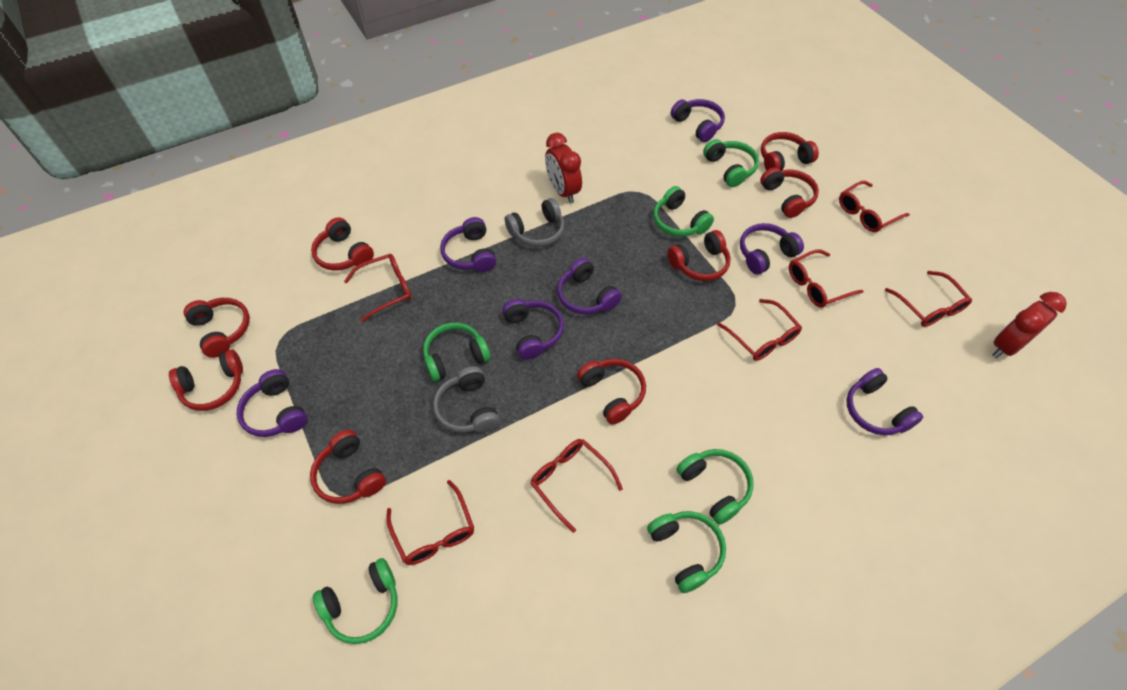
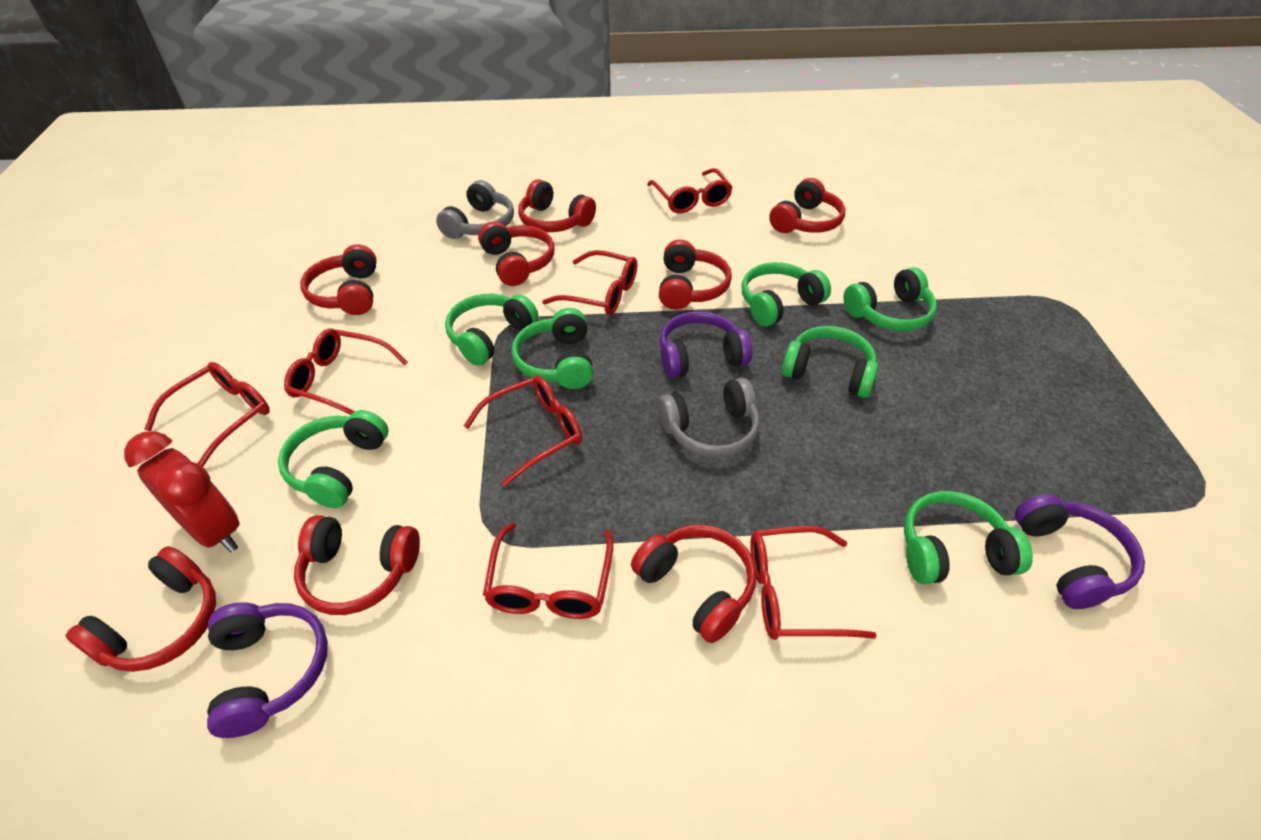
green headphones: [313,558,398,644] [423,323,491,381] [647,511,726,593] [653,186,714,237] [676,449,754,525] [703,139,759,187] = 6 -> [278,410,388,508] [445,294,538,366] [512,308,593,389] [742,262,831,326] [782,326,878,398] [844,267,937,331] [904,491,1033,585] = 7
purple headphones: [236,369,308,437] [440,217,496,272] [502,299,564,360] [557,258,622,314] [671,99,725,142] [740,223,804,274] [846,368,923,435] = 7 -> [207,602,328,738] [659,311,752,378] [1015,494,1145,609] = 3
red clock: [545,133,582,203] [992,292,1067,358] = 2 -> [124,431,240,552] = 1

